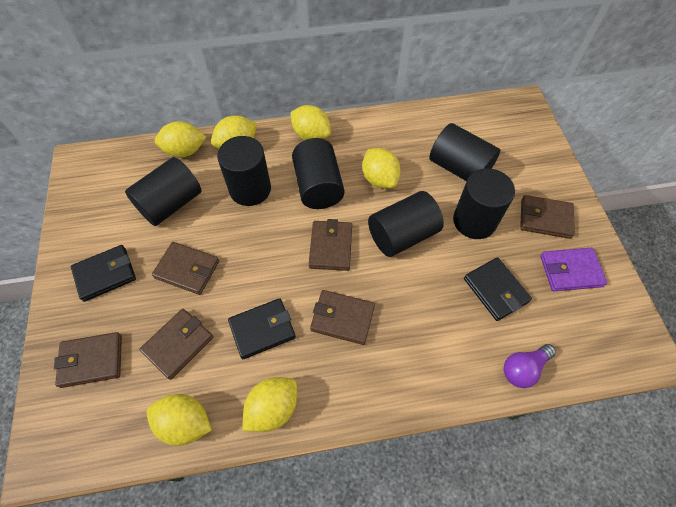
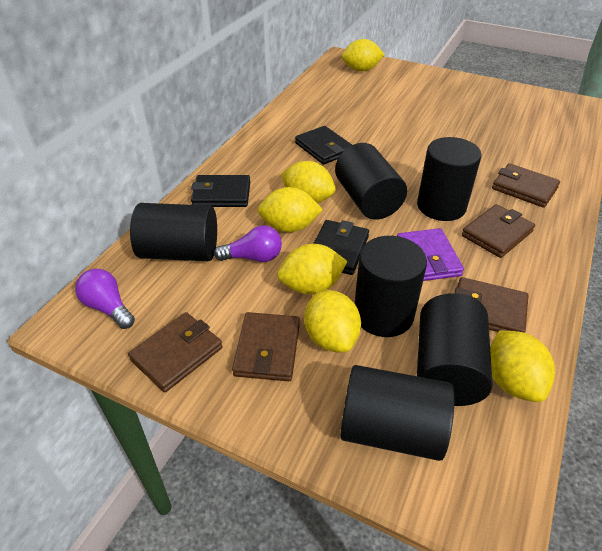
brown wallet: [54,332,122,388] [139,309,213,380] [152,242,219,295] [309,219,352,271] [310,290,375,345] [520,195,575,239] = 6 -> [128,312,223,392] [232,312,300,381] [455,277,529,333] [462,204,535,258] [492,163,560,208] = 5
purple light bulb: [504,344,556,388] = 1 -> [75,269,135,329] [214,225,282,262] = 2

